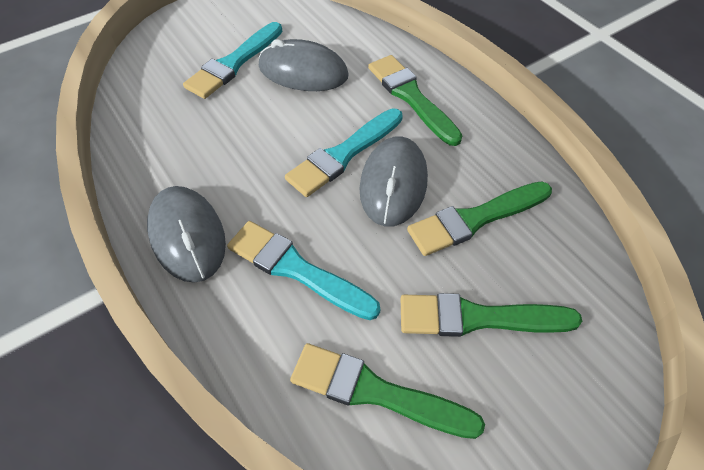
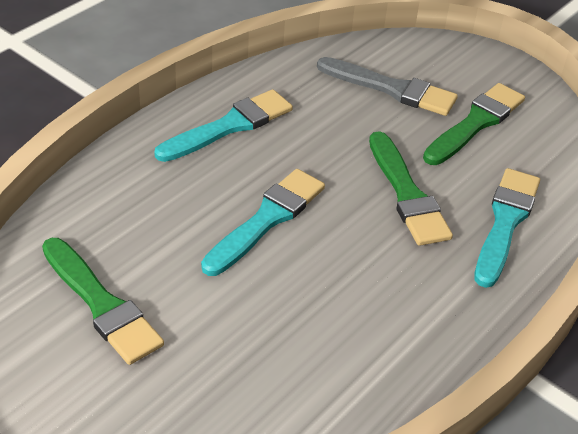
green brush: [290,343,485,439] [368,55,463,146] [401,293,582,337] [407,181,552,256] = 4 -> [42,238,164,365] [369,131,453,246] [423,83,525,165] = 3
grey brush: none = 0 -> [317,57,458,116] = 1
grey mouse: [147,186,226,283] [259,39,349,91] [360,136,428,226] = 3 -> none = 0

